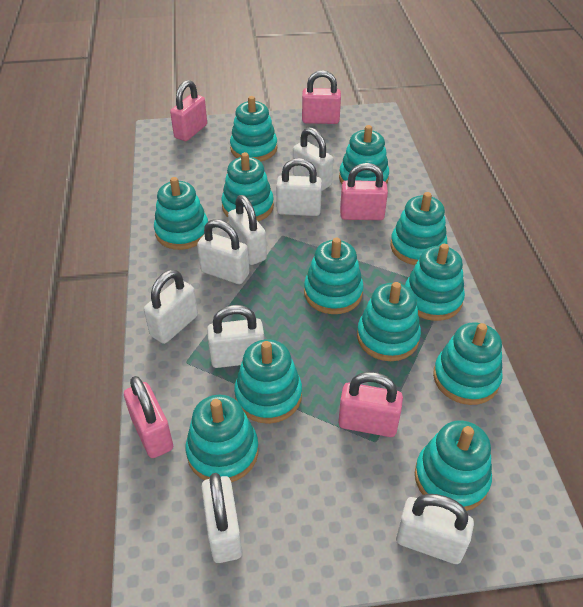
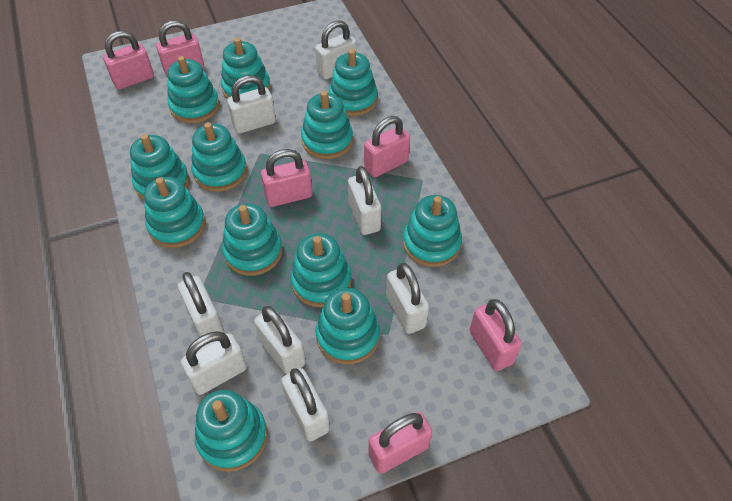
pink padlock: [124,376,173,458] [170,80,207,141] [302,70,341,124] [338,372,403,437] [340,163,388,220] = 5 -> [103,30,154,89] [156,20,204,76] [261,149,312,207] [364,116,410,177] [368,411,432,474] [470,299,522,371] = 6

